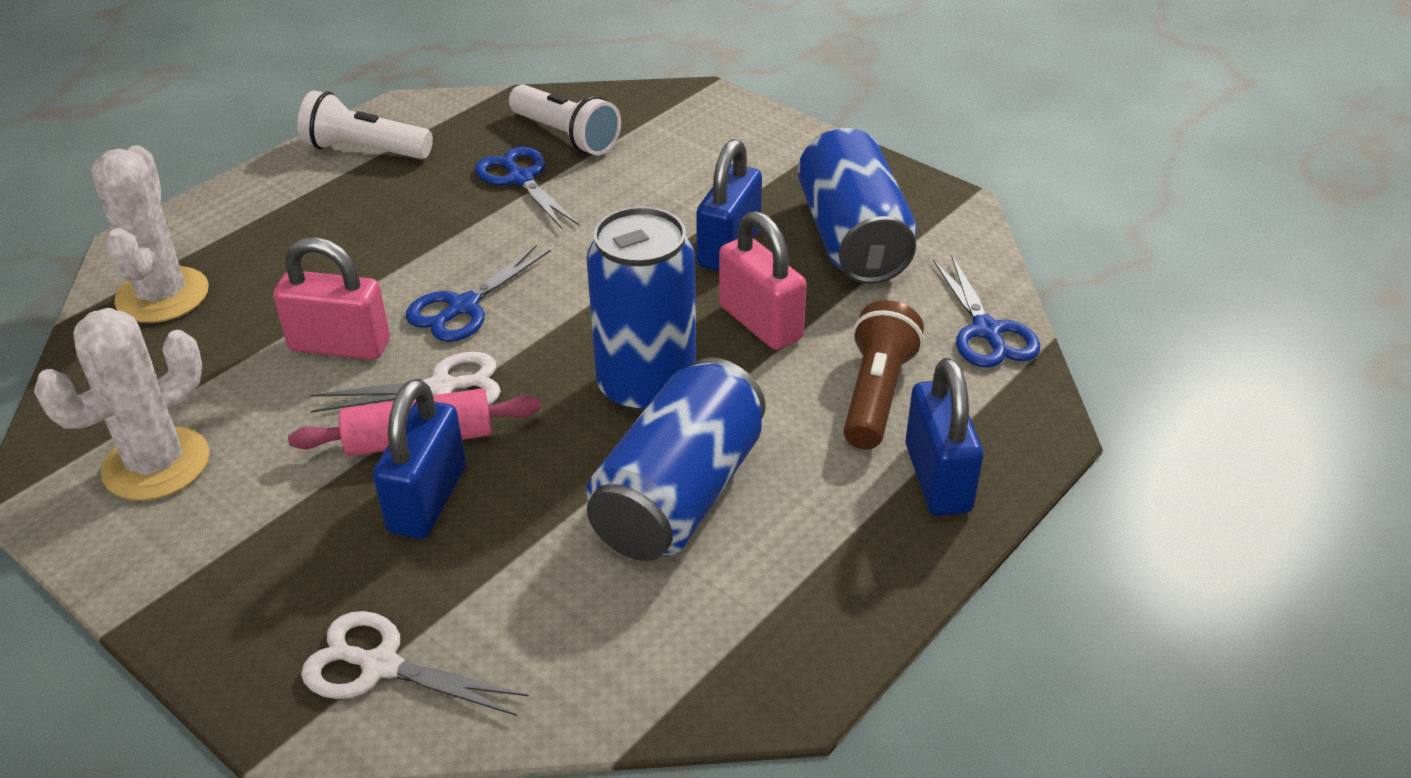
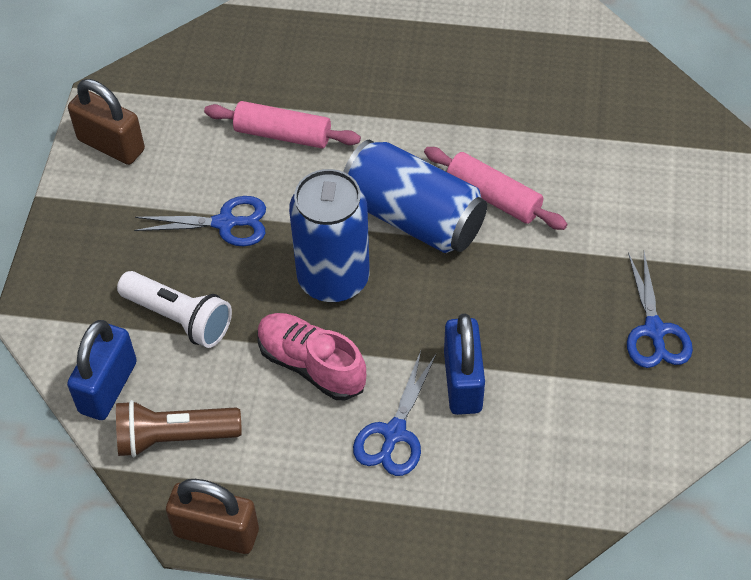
blue can: [586,207,696,414] [586,357,766,561] [798,128,917,284] = 3 -> [289,169,370,303] [343,140,487,253] = 2
blue padlock: [373,379,466,539] [696,139,762,271] [905,358,983,516] = 3 -> [67,320,137,420] [444,314,485,415] = 2
brown padlock: none = 0 -> [68,79,145,165] [166,479,259,554] = 2
pink padlock: [273,237,390,360] [719,211,807,350] = 2 -> none = 0
pink rolling pin: [288,388,540,456] = 1 -> [204,101,361,149] [424,147,567,230] = 2
pink shoe: none = 0 -> [258,313,366,400] = 1
white cactus: [34,308,209,501] [91,145,209,323] = 2 -> none = 0
white flashlight: [297,90,433,159] [509,85,621,155] = 2 -> [117,271,232,348] = 1
white scissors: [301,611,529,716] [310,352,501,413] = 2 -> none = 0

